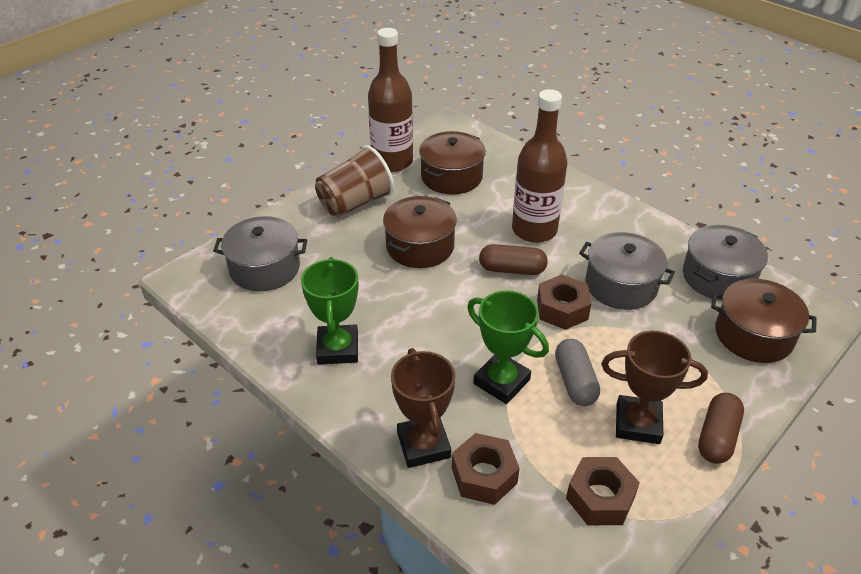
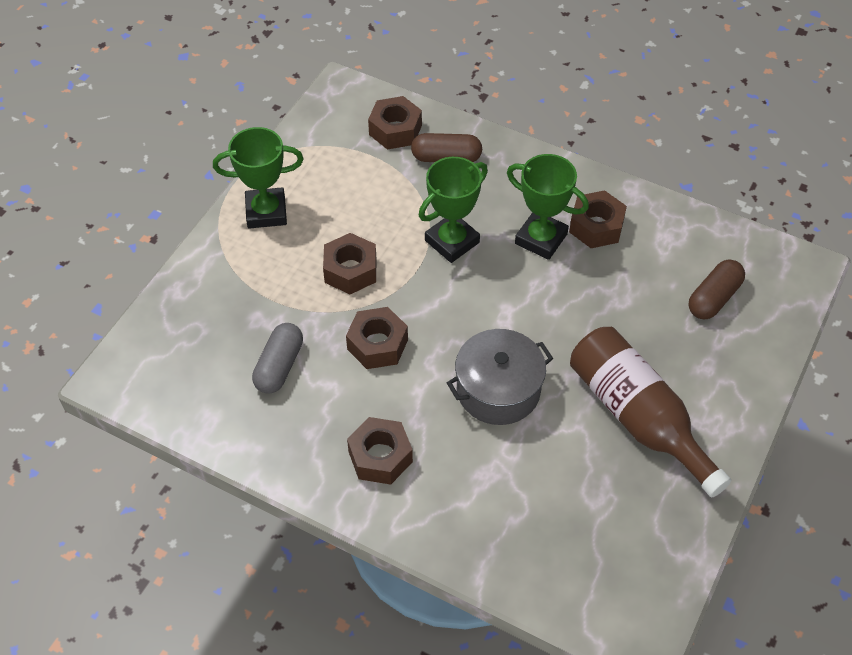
brown bottle: [368,28,413,172] [512,89,567,243] = 2 -> [570,327,731,497] = 1
brown cup: [315,145,394,217] = 1 -> none = 0
brown nut: [452,433,520,505] [537,274,591,330] [566,457,640,525] = 3 -> [323,233,376,294] [346,307,408,369] [347,417,413,484] [368,96,422,150] [569,190,627,248] = 5
brown pot: [383,196,457,268] [419,131,486,195] [711,279,817,363] = 3 -> none = 0
brown trophy: [391,348,455,468] [602,331,708,444] = 2 -> none = 0
green trophy: [301,257,359,365] [467,290,549,404] = 2 -> [213,127,304,229] [419,157,488,263] [507,154,589,260] = 3
grey pot: [213,216,307,291] [579,232,675,310] [683,225,768,301] = 3 -> [447,329,553,425] = 1

